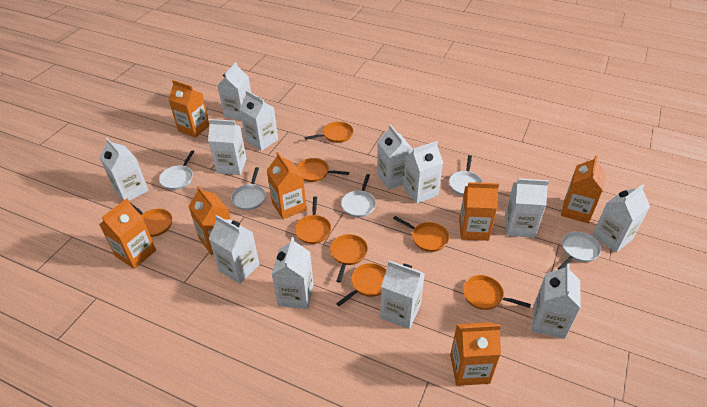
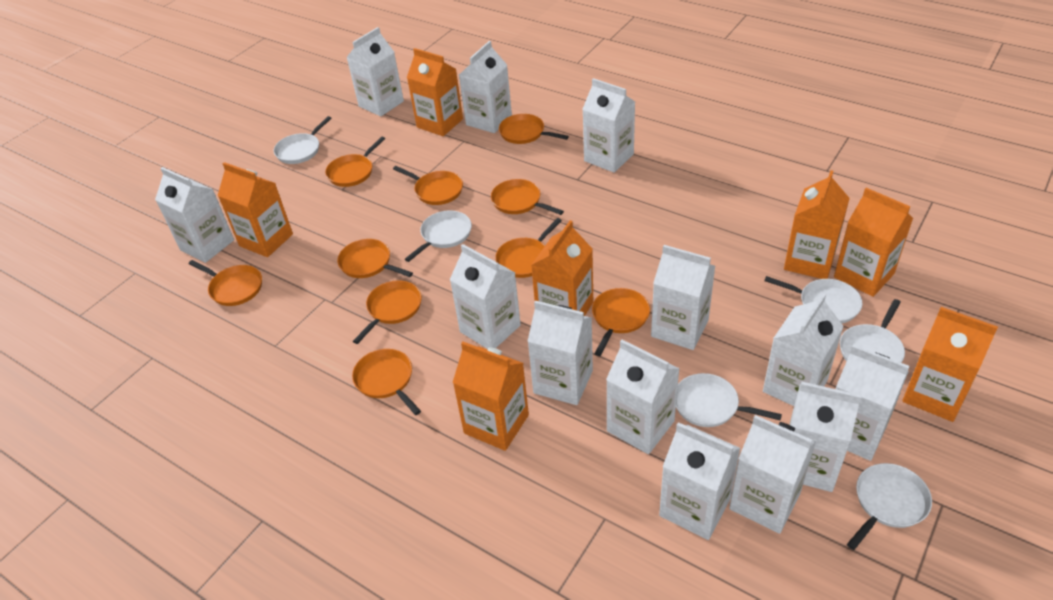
orange pan: [130,203,172,237] [295,197,331,244] [296,158,349,182] [304,122,354,143] [330,234,368,283] [336,263,387,306] [393,216,449,252] [463,275,531,310] = 8 -> [189,260,262,306] [325,137,385,187] [337,239,413,278] [352,349,421,415] [353,280,422,344] [393,166,463,205] [491,179,564,215] [495,218,562,278] [499,114,569,144] [592,288,650,356] = 10
white carton: [99,138,149,201] [208,119,247,175] [209,215,260,284] [217,62,251,121] [239,90,278,151] [272,237,314,309] [377,124,413,190] [380,261,425,329] [403,141,443,204] [505,178,549,238] [532,263,581,339] [592,184,650,253] = 12 -> [155,167,234,263] [346,27,404,117] [450,244,521,349] [459,41,512,133] [528,301,593,405] [583,78,635,173] [606,340,680,454] [651,245,715,350] [659,422,740,540] [729,415,816,534] [763,293,844,406] [789,382,862,492] [836,345,910,461] = 13
white pan: [159,150,195,190] [231,167,266,210] [341,174,376,217] [449,155,483,196] [558,232,601,270] = 5 -> [274,116,332,164] [405,210,472,262] [676,373,782,427] [764,276,863,324] [840,299,905,363] [847,463,932,550] = 6

